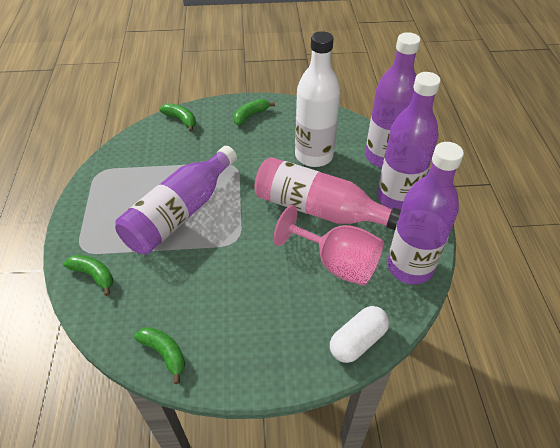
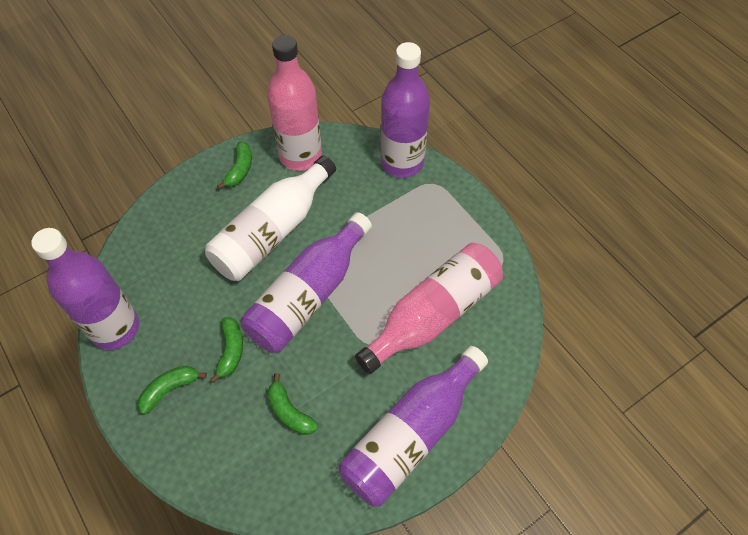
pink bottle: [254,157,401,230] = 1 -> [267,35,322,171] [355,243,503,374] = 2
pink goblet: [273,205,384,286] = 1 -> none = 0
white capsule: [330,306,389,363] = 1 -> none = 0

